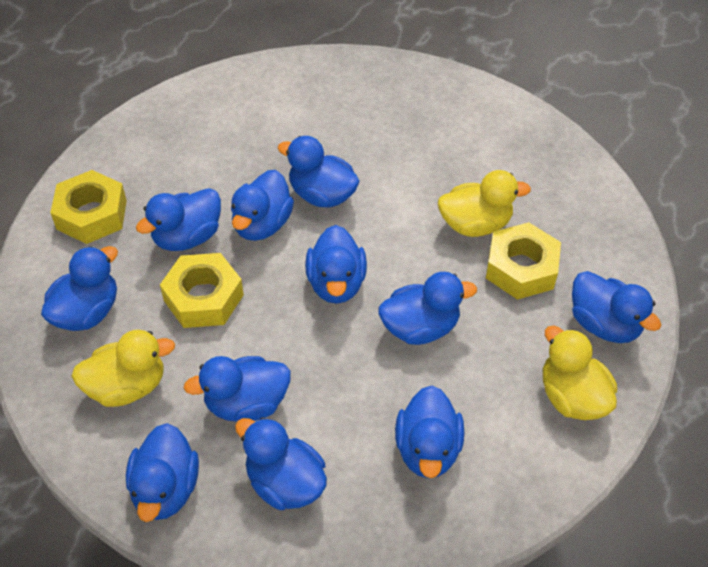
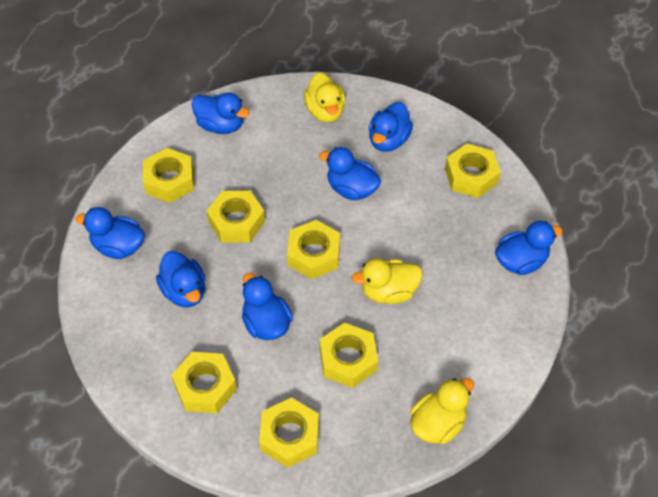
blue duck: [41,246,118,331] [126,423,199,522] [136,188,221,251] [184,356,291,421] [231,170,294,241] [235,417,327,510] [278,136,360,208] [305,225,367,304] [378,272,477,345] [395,386,464,478] [572,271,661,343] = 11 -> [76,207,145,259] [156,251,206,308] [192,92,250,134] [242,273,293,340] [319,147,381,200] [369,102,413,152] [495,221,563,275] = 7
yellow nut: [50,170,127,244] [160,253,244,328] [486,222,561,300] = 3 -> [143,148,194,203] [172,352,237,413] [207,191,265,243] [259,397,319,468] [287,220,340,279] [320,323,378,388] [445,144,501,198] = 7

